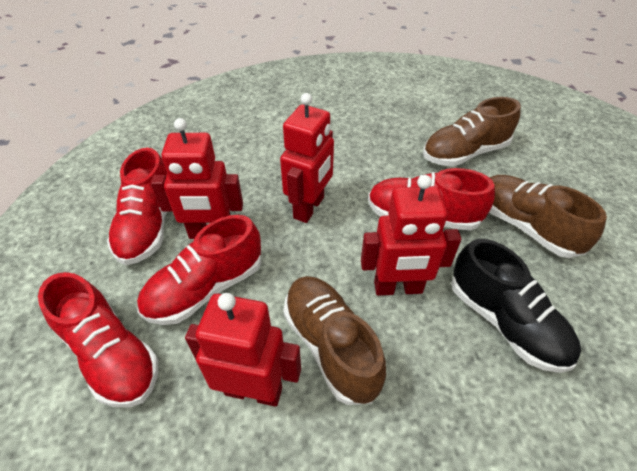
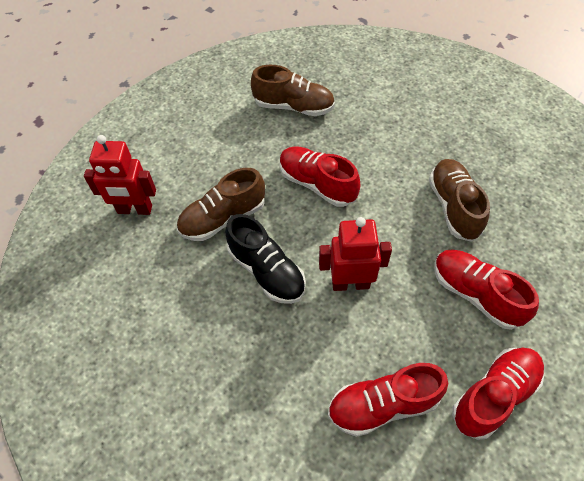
red robot: [151,118,243,239] [185,293,301,407] [280,93,334,223] [361,175,461,296] = 4 -> [84,135,156,215] [319,217,392,291] = 2

